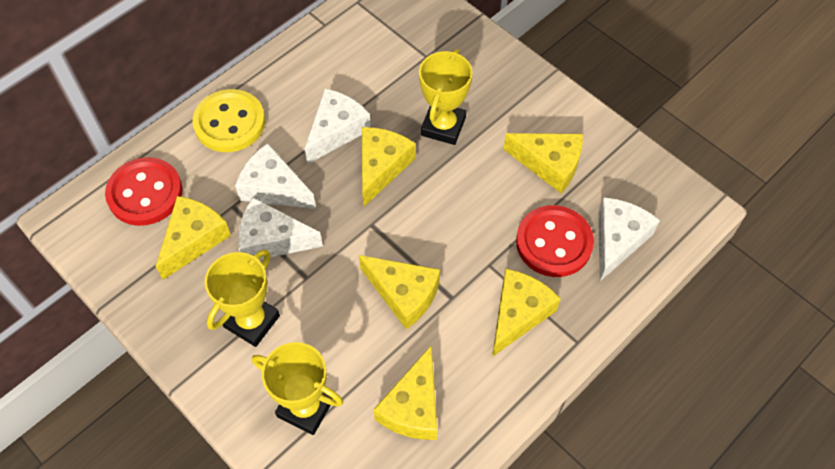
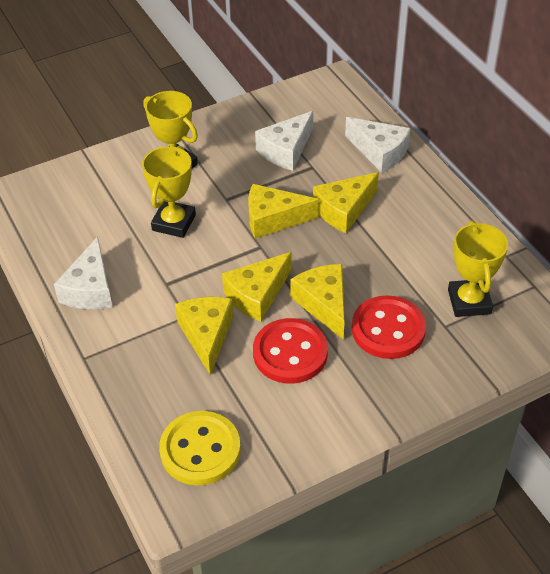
white cheese: [235,143,316,209] [238,198,323,260] [304,89,371,164] [598,197,660,281] = 4 -> [54,237,112,309] [255,111,313,171] [345,117,411,173] = 3
yellow cheese: [155,196,231,280] [359,255,440,329] [362,127,415,207] [373,346,437,440] [492,269,561,357] [503,133,583,193] = 6 -> [175,297,233,376] [222,252,292,322] [248,184,319,239] [290,264,345,340] [313,172,379,233] = 5

